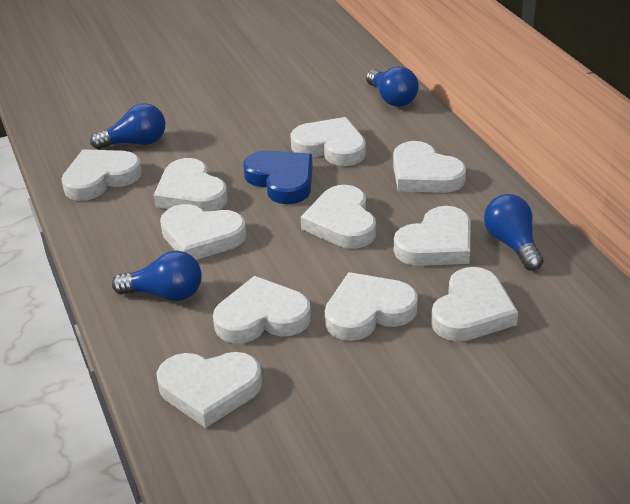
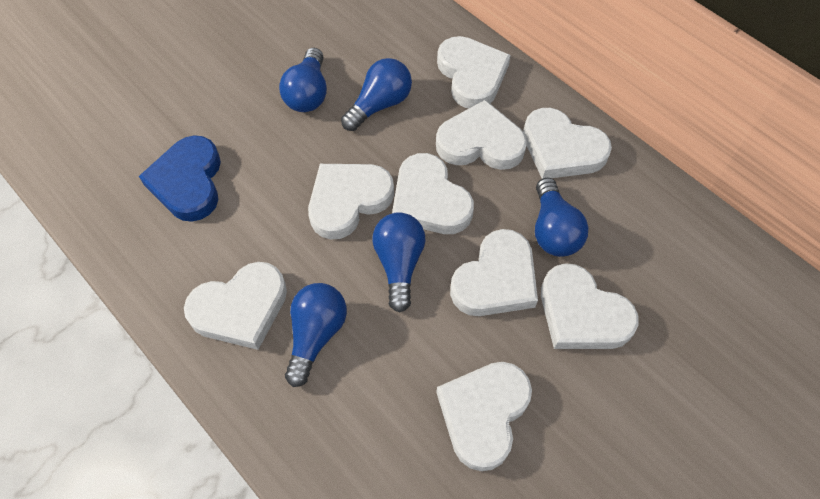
blue light bulb: [90,103,165,149] [112,251,202,301] [366,66,418,107] [484,194,543,271] = 4 -> [279,48,327,112] [285,283,347,387] [341,58,412,131] [372,212,425,312] [535,178,589,257] = 5
white heart: [61,149,142,201] [154,158,228,211] [157,352,262,428] [160,204,246,260] [213,276,311,343] [290,117,366,166] [301,185,376,249] [325,272,418,341] [393,141,466,193] [394,206,471,266] [431,267,518,342] = 11 -> [184,262,287,350] [308,164,394,240] [392,153,474,234] [436,100,527,170] [436,362,532,471] [437,36,511,108] [450,229,538,316] [523,108,612,179] [541,263,639,349] = 9

